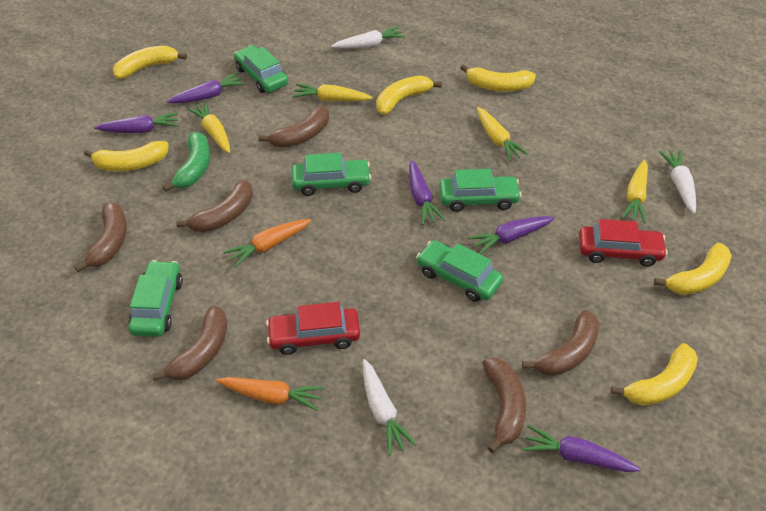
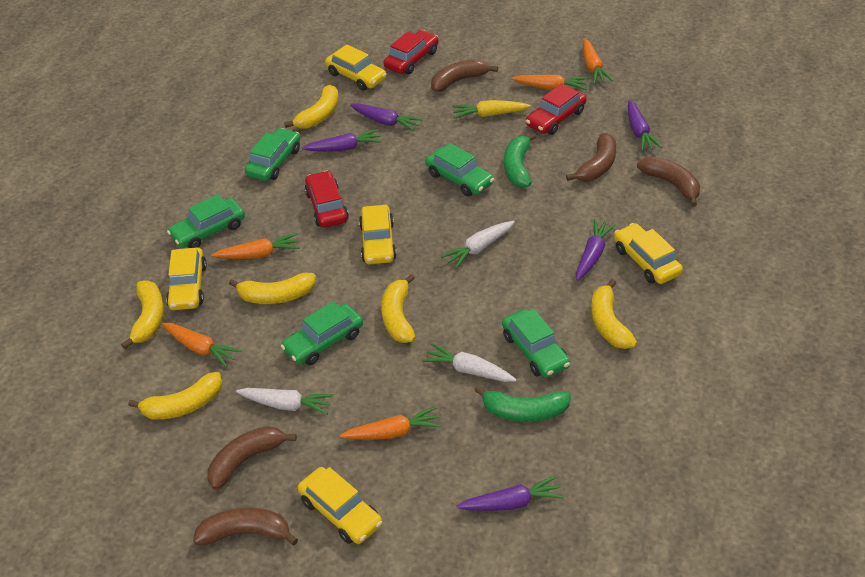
brown banana: [74,202,127,272] [152,305,227,381] [176,180,253,232] [258,105,329,148] [483,358,526,453] [522,310,599,376] = 6 -> [193,508,298,545] [207,426,297,490] [431,59,498,92] [566,133,616,181] [637,157,700,207] = 5
green banana: [163,132,210,192] = 1 -> [474,386,571,422] [504,133,537,188] = 2
orange carrot: [216,377,325,411] [223,219,311,268] = 2 -> [162,323,241,368] [212,233,300,259] [340,406,442,440] [511,75,588,90] [583,39,613,84] = 5
red car: [266,302,360,355] [579,219,668,267] = 2 -> [305,171,349,228] [384,30,438,74] [526,83,586,135] = 3
yellow car: none = 0 -> [166,247,207,310] [298,467,382,544] [325,44,387,91] [359,205,397,264] [614,223,683,284] = 5
yellow carrot: [187,102,230,153] [292,84,373,101] [477,107,529,161] [621,160,648,223] = 4 -> [452,100,531,119] = 1

